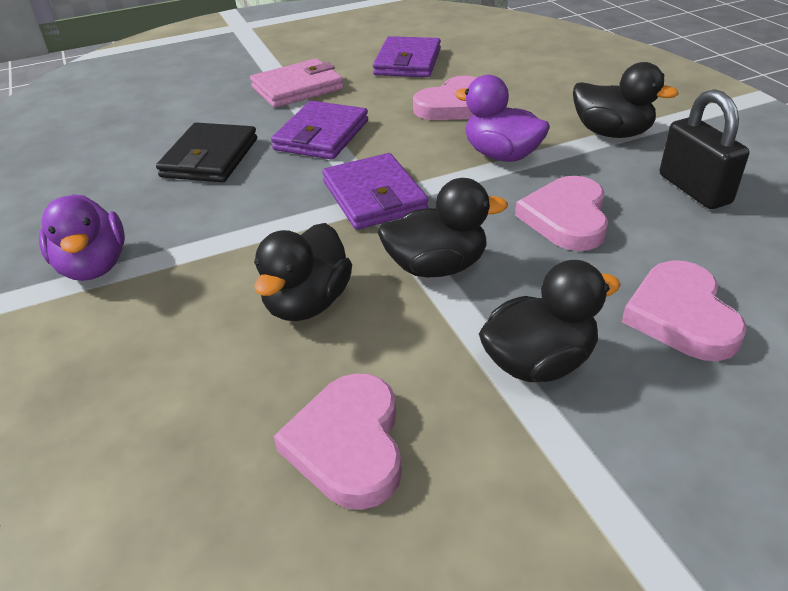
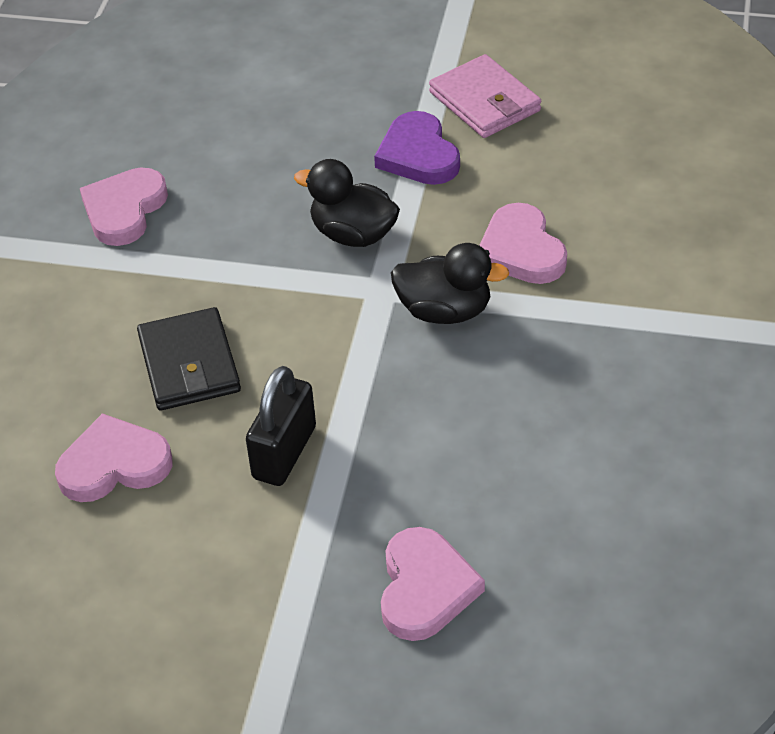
black duck: [254,223,352,321] [378,178,508,277] [479,260,621,382] [573,62,679,138] = 4 -> [294,159,400,247] [391,243,509,324] = 2
purple duck: [39,194,125,281] [455,75,550,162] = 2 -> none = 0
purple heart: none = 0 -> [374,111,460,185] = 1
purple wallet: [271,101,368,160] [322,153,429,230] [373,36,441,77] = 3 -> none = 0

